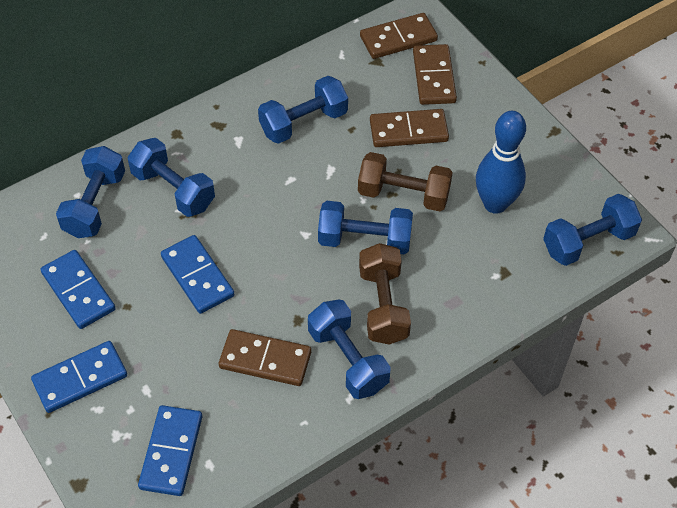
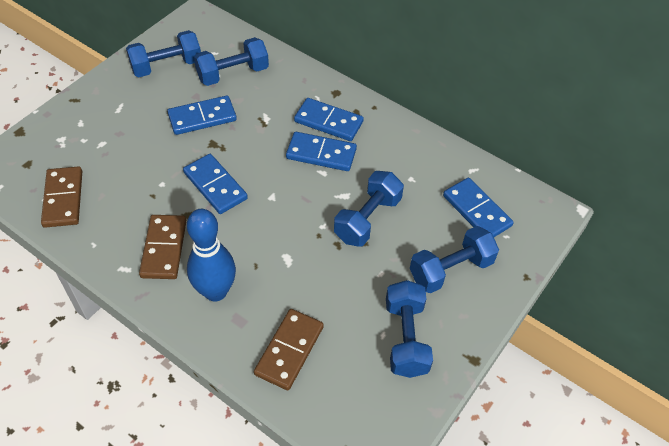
blue domino: [31,341,127,413] [40,250,115,329] [138,405,202,496] [161,235,234,314] = 4 -> [167,95,237,135] [183,154,248,214] [286,132,357,171] [294,98,364,141] [443,178,514,237] = 5
blue dumbbell: [56,146,125,238] [127,138,215,217] [258,76,348,144] [308,299,391,399] [318,201,413,254] [543,194,642,266] = 6 -> [126,30,201,77] [194,37,269,86] [334,171,404,247] [386,280,433,378] [410,226,499,293] = 5
brown domino: [219,329,311,386] [360,13,438,59] [370,109,449,147] [413,44,457,105] = 4 -> [41,166,82,228] [139,215,187,279] [254,309,324,390] = 3
brown dumbbell: [358,152,453,211] [359,243,411,345] = 2 -> none = 0

